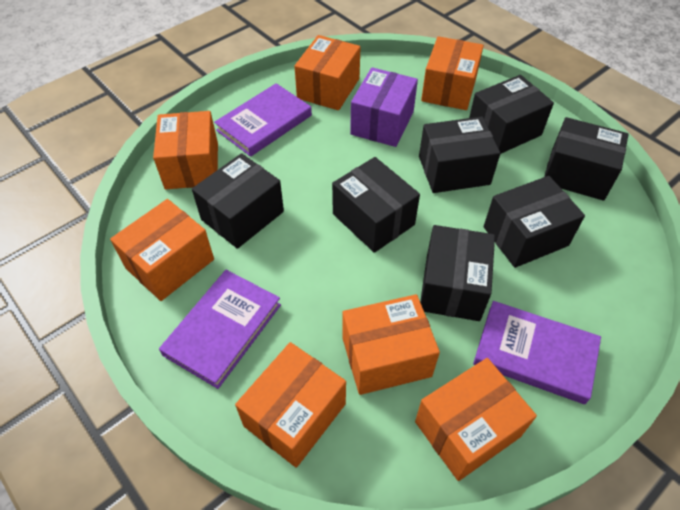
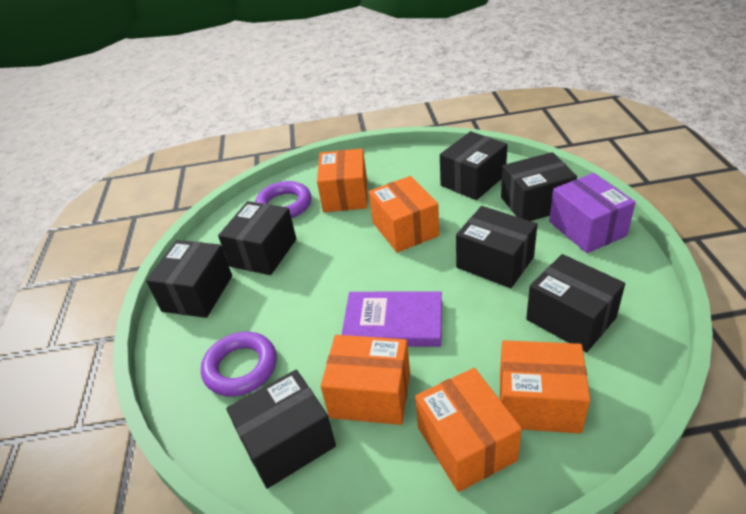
orange box: [110,199,214,301] [153,111,218,189] [235,342,346,468] [294,35,361,110] [342,294,440,395] [415,358,537,481] [421,36,484,110] = 7 -> [317,149,367,212] [321,335,410,425] [369,176,439,253] [415,368,522,492] [500,340,590,434] = 5
purple book: [159,270,281,389] [214,83,312,157] [473,301,601,404] = 3 -> [342,292,442,347] = 1
purple ring: none = 0 -> [201,332,277,397] [255,181,311,218] = 2

